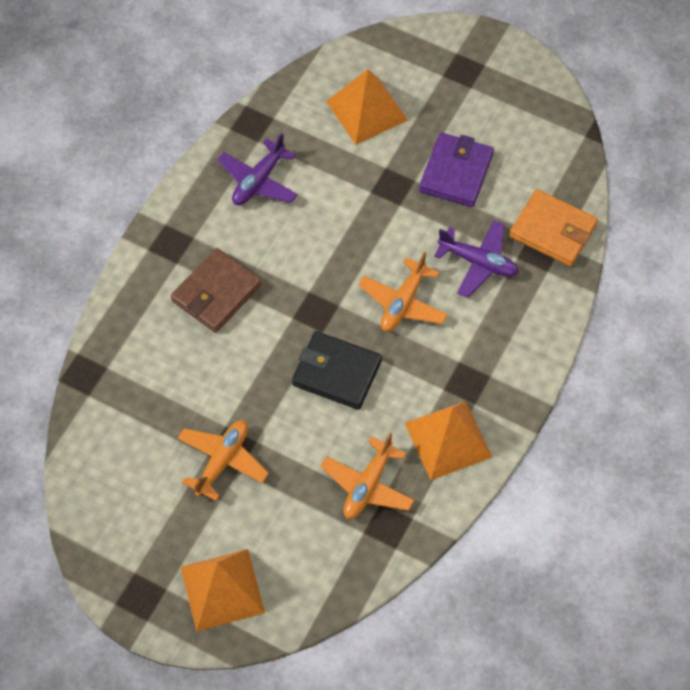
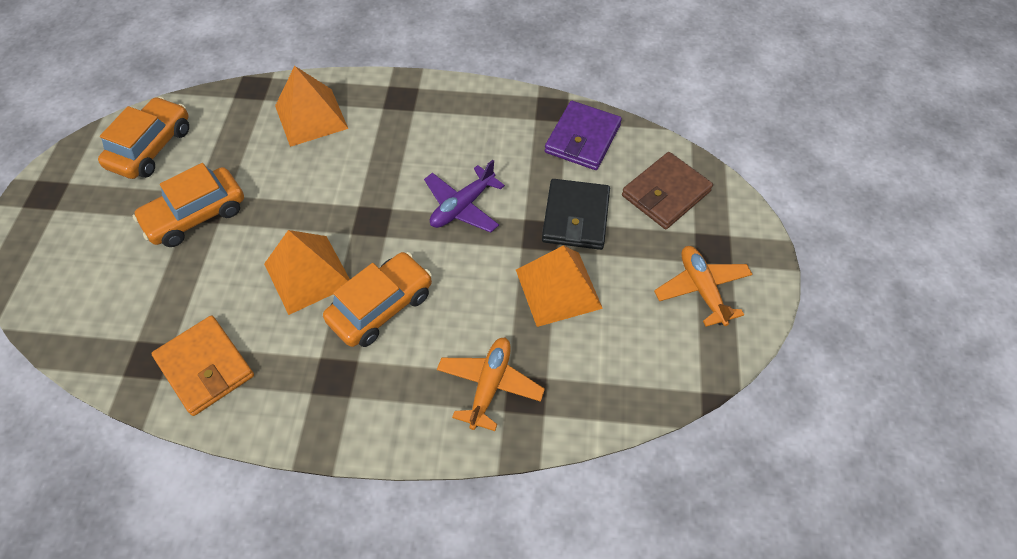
orange car: none = 0 -> [98,97,189,179] [133,163,244,247] [323,252,432,347] = 3
orange plane: [178,420,269,501] [321,433,415,519] [358,252,448,332] = 3 -> [437,338,545,431] [654,246,752,327] = 2
purple plane: [217,133,298,206] [434,220,519,298] = 2 -> [424,160,505,233] = 1

